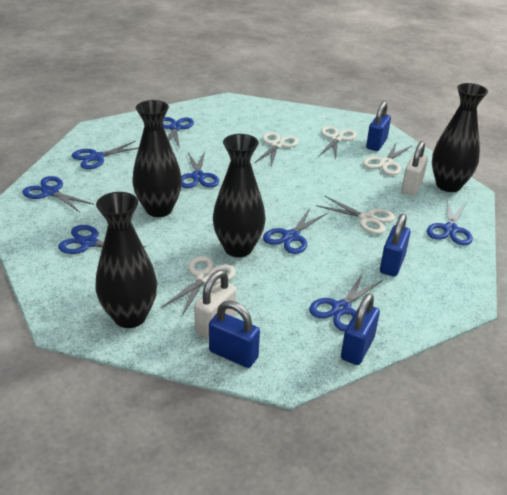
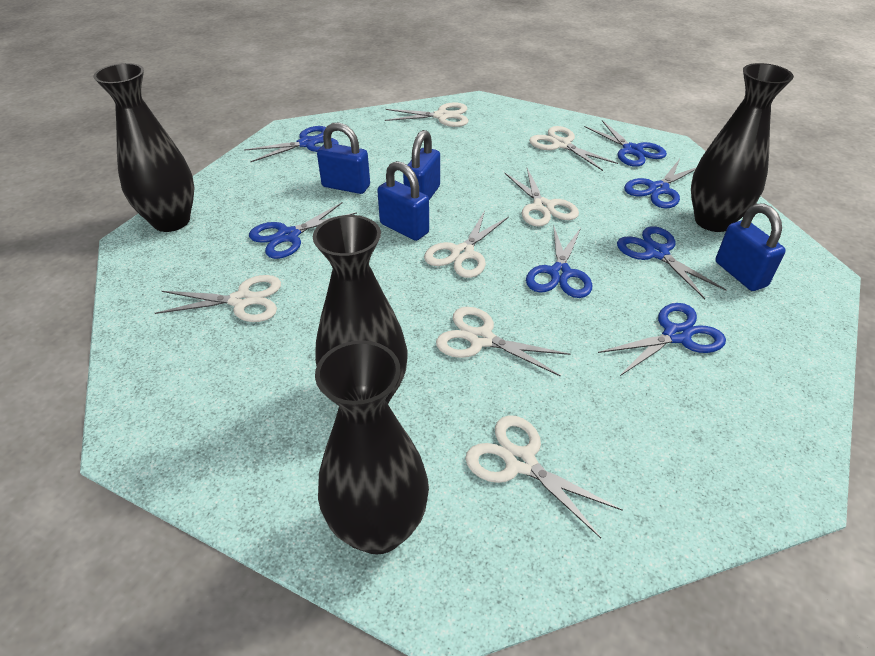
blue scissors: [22,176,95,212] [58,225,146,254] [72,141,139,169] [163,117,194,149] [181,151,219,188] [263,208,327,254] [309,273,383,331] [427,200,473,246] = 8 -> [244,126,339,162] [249,202,357,259] [526,225,593,298] [584,120,667,167] [598,303,726,377] [617,226,726,299] [624,159,696,209] = 7
white padlock: [194,270,237,339] [401,141,428,196] = 2 -> none = 0
white scissors: [161,256,236,316] [254,132,299,167] [316,196,395,234] [319,126,357,160] [363,143,412,175] = 5 -> [155,275,281,322] [385,102,468,127] [424,211,509,278] [436,307,571,377] [465,415,623,538] [504,168,579,227] [529,126,618,171] = 7

